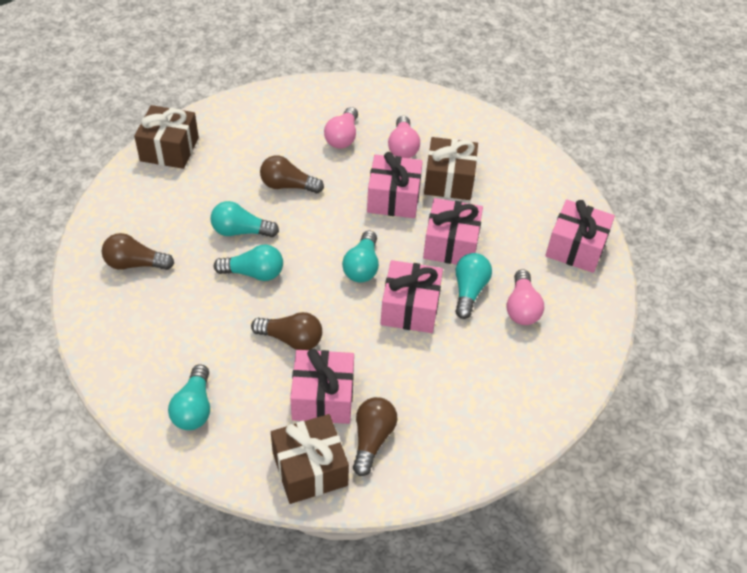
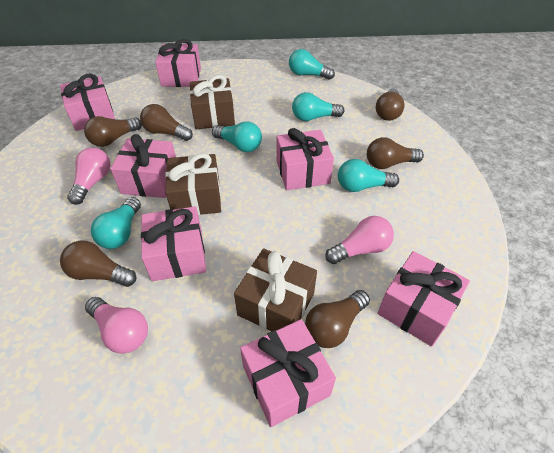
brown light bulb: [102,233,174,270] [251,312,322,350] [260,156,324,193] [353,397,397,476] = 4 -> [60,240,136,287] [84,116,142,147] [140,104,193,141] [305,290,370,348] [367,137,424,169] [376,89,405,121] = 6
pink gift: [290,348,354,424] [367,152,423,218] [381,260,443,333] [423,198,483,265] [545,200,615,273] = 5 -> [60,73,115,131] [110,134,176,198] [141,206,206,281] [155,39,201,87] [240,319,336,427] [277,128,334,190] [378,251,470,346] = 7

